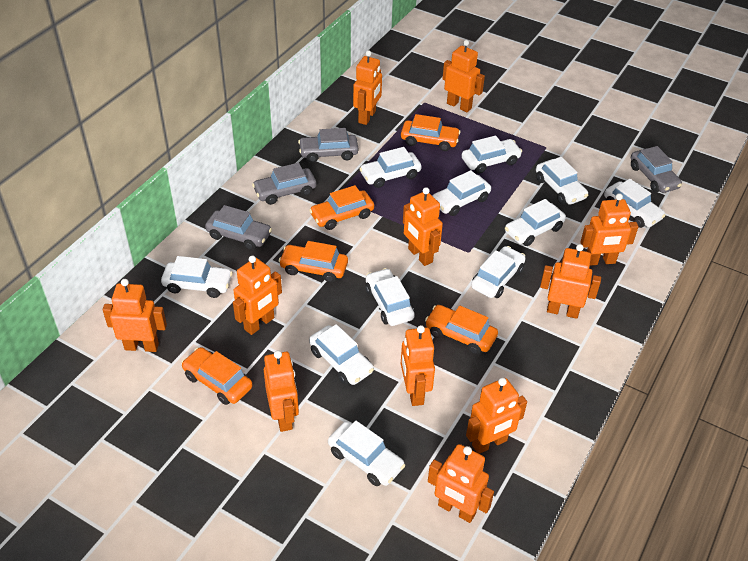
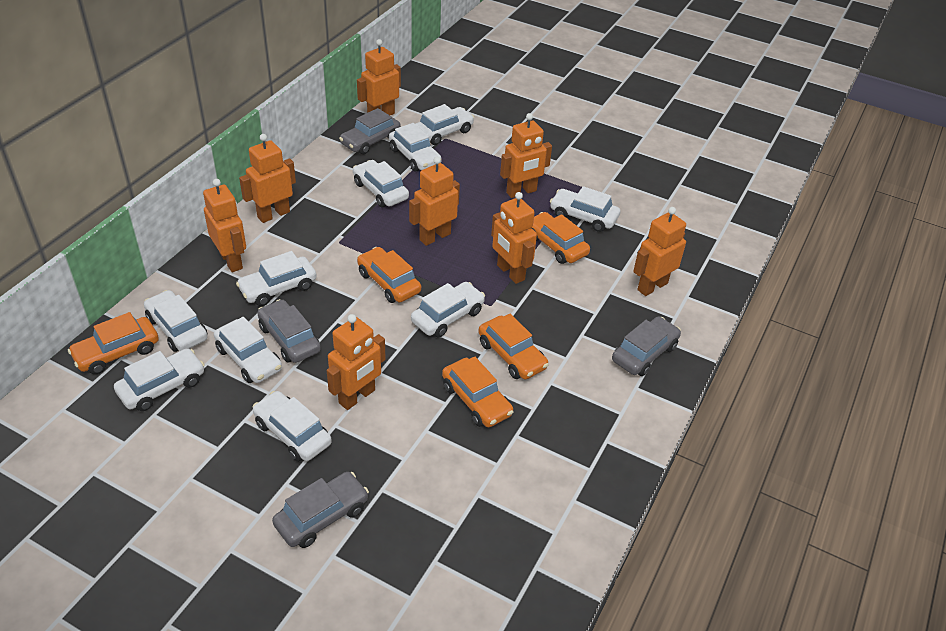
orange robot: [103,279,167,352] [233,256,282,335] [264,350,299,432] [353,50,382,125] [401,325,435,406] [403,187,443,266] [428,444,494,523] [442,40,485,112] [466,378,527,454] [540,244,601,319] [580,193,638,266] = 11 -> [203,179,246,272] [239,134,296,223] [327,314,386,410] [357,39,401,115] [409,157,460,246] [491,192,537,284] [500,113,552,198] [633,207,686,296] = 8
white car: [161,256,233,298] [309,324,374,385] [328,421,405,486] [359,147,422,188] [365,268,415,326] [432,170,491,216] [462,136,522,173] [471,246,526,298] [505,199,566,246] [536,157,588,205] [604,179,666,228] = 11 -> [114,348,205,411] [144,290,208,352] [214,317,282,383] [236,251,317,306] [252,391,332,462] [353,160,409,207] [389,123,442,171] [411,282,485,337] [415,104,474,145] [550,186,620,232] = 10

